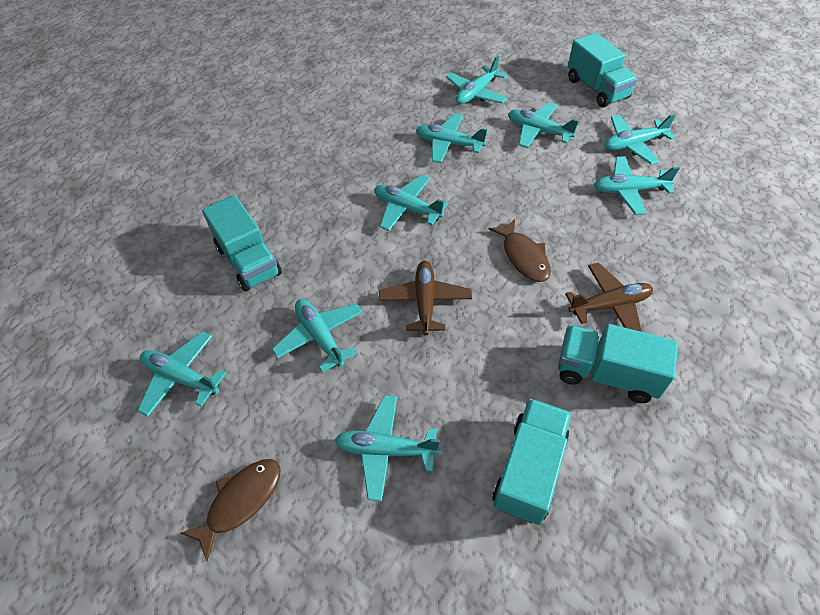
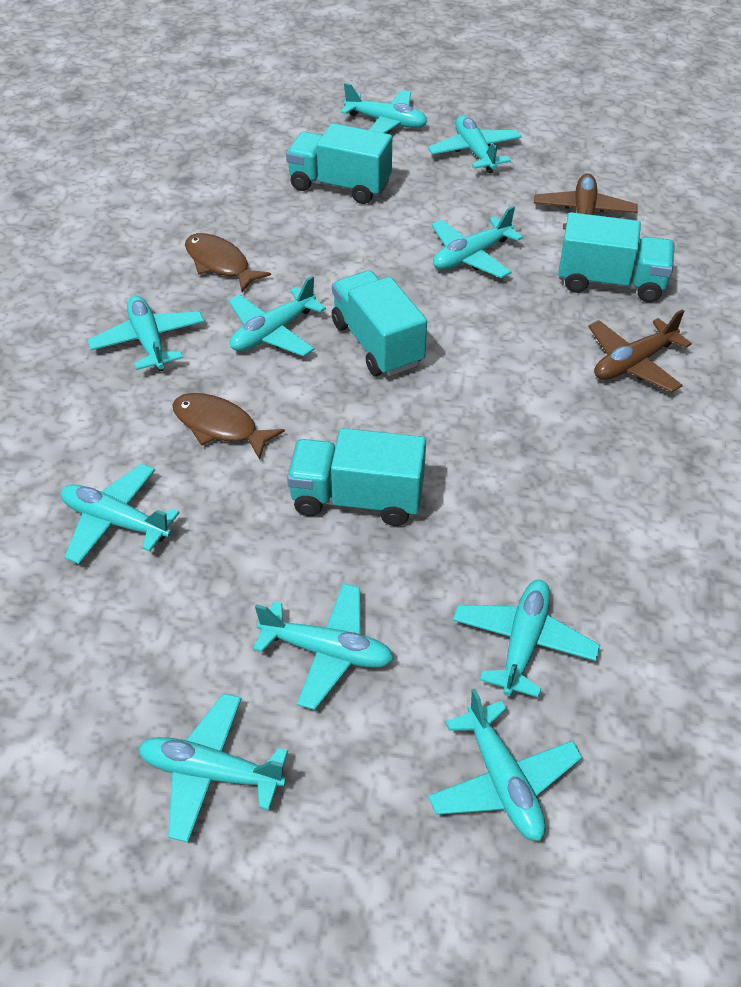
turquoise plane: [138,331,226,416] [272,299,363,372] [335,395,440,502] [374,175,448,231] [416,113,487,163] [446,55,508,104] [508,102,579,148] [594,156,680,215] [604,114,675,165] = 9 -> [61,464,180,564] [88,295,204,372] [138,693,288,843] [228,276,326,357] [253,584,394,710] [340,83,427,133] [428,116,522,173] [428,689,582,841] [431,206,523,278] [453,580,600,698] = 10

